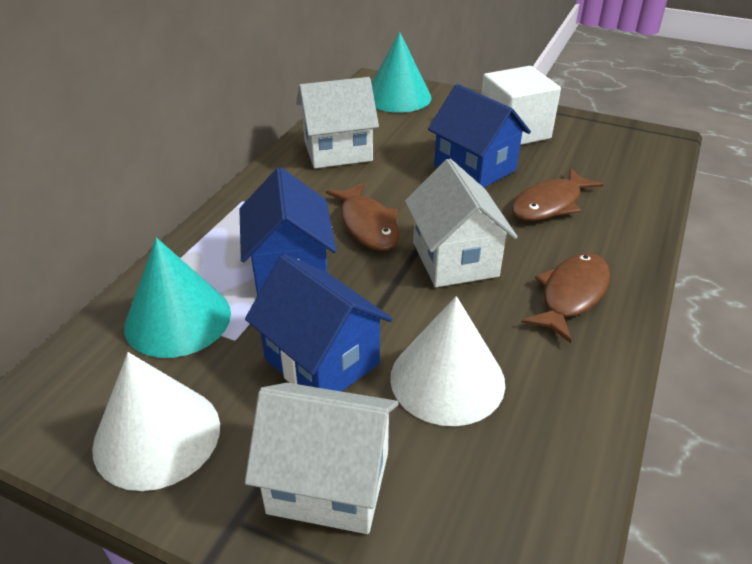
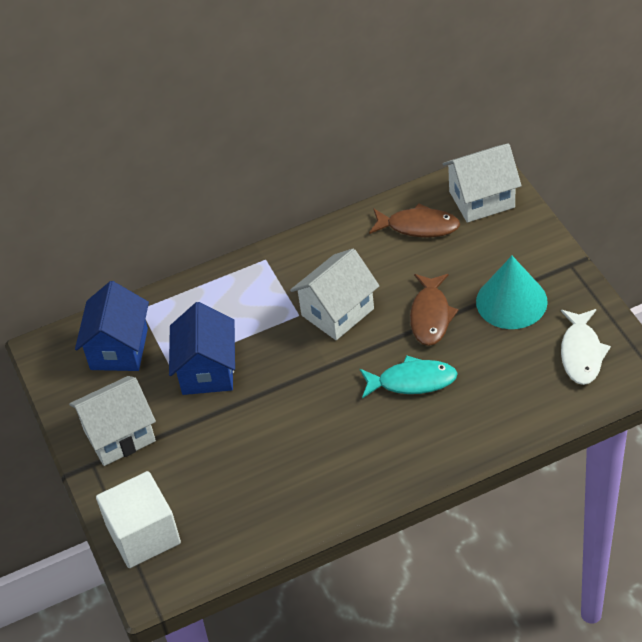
blue house: [239,167,336,296] [245,254,393,392] [428,84,531,188] = 3 -> [75,281,149,371] [169,302,235,395] = 2
brown fish: [326,182,399,251] [512,168,604,221] [521,253,610,343] = 3 -> [369,203,460,237] [410,274,459,346] = 2
turquoise cone: [124,238,231,358] [371,32,431,113] = 2 -> [476,256,548,329] = 1
turquoise fish: none = 0 -> [360,355,458,399] = 1
white cone: [92,352,220,491] [390,296,505,426] = 2 -> none = 0
white fish: none = 0 -> [561,309,611,385] = 1

